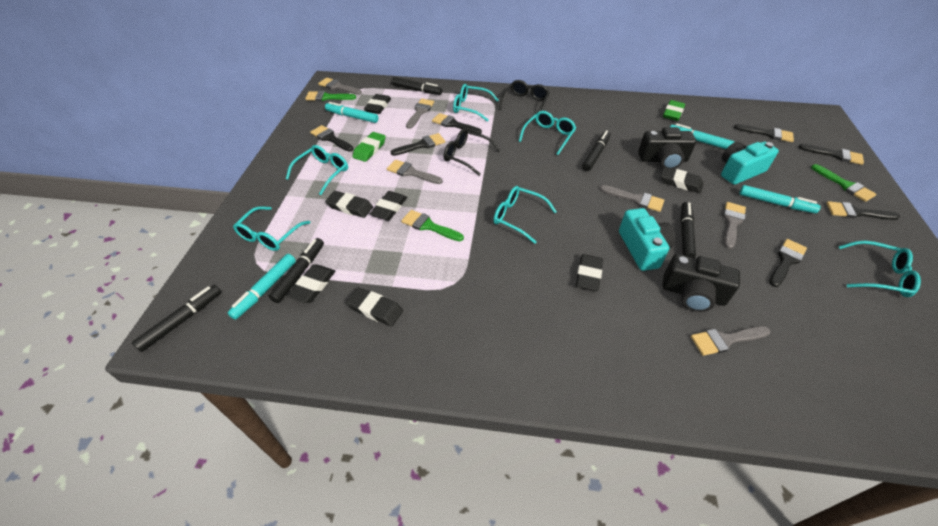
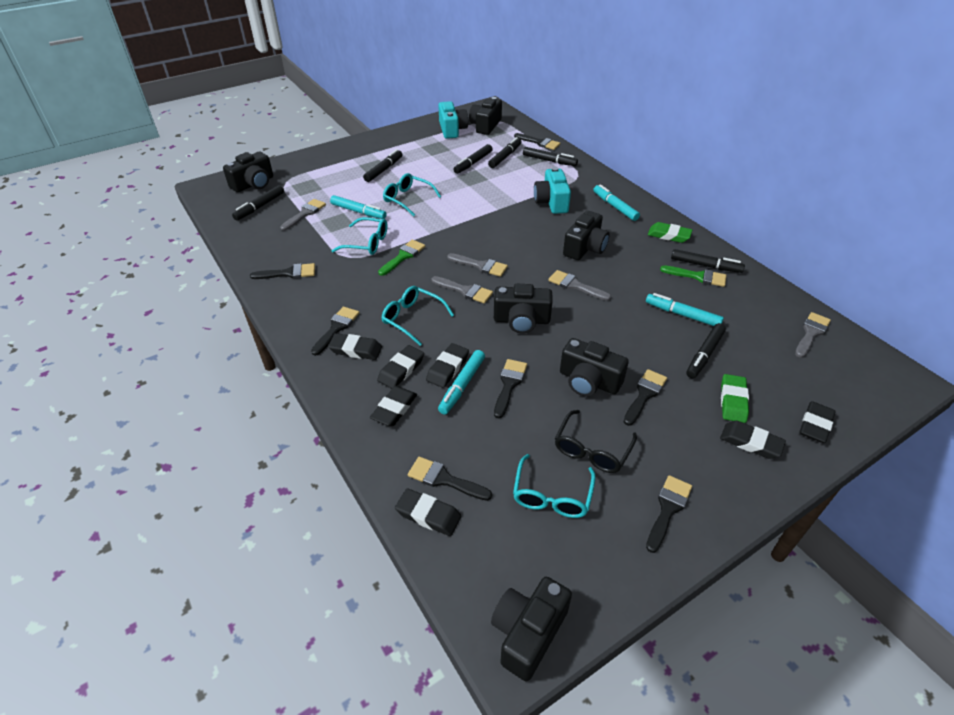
black camera: [638,127,696,169] [663,254,740,312] = 2 -> [223,151,273,192] [469,97,502,135] [491,577,572,681] [494,284,553,334] [560,338,629,397] [563,211,610,260] = 6
black glasses: [444,129,500,176] [499,80,550,113] = 2 -> [555,410,637,473] = 1
black marker: [132,285,221,352] [269,238,324,303] [391,77,442,95] [582,130,611,171] [680,202,696,258] = 5 -> [232,185,284,221] [363,149,403,182] [453,144,493,174] [488,137,521,168] [523,147,578,166] [671,249,745,273] [686,323,726,378] = 7
green brush: [305,91,356,101] [401,210,464,241] [811,164,876,202] = 3 -> [378,240,425,276] [660,266,726,287] = 2
grey brush: [318,78,362,95] [387,160,443,184] [406,99,434,129] [600,185,664,212] [691,326,770,356] [723,202,746,249] = 6 -> [280,199,326,231] [431,276,493,303] [447,253,508,277] [548,270,611,301] [795,312,831,358] = 5
turquoise glasses: [233,206,311,251] [286,145,348,195] [453,84,499,122] [493,186,557,244] [519,111,576,155] [839,241,921,297] = 6 -> [332,217,387,255] [382,286,454,346] [383,173,441,216] [513,454,596,518] = 4

